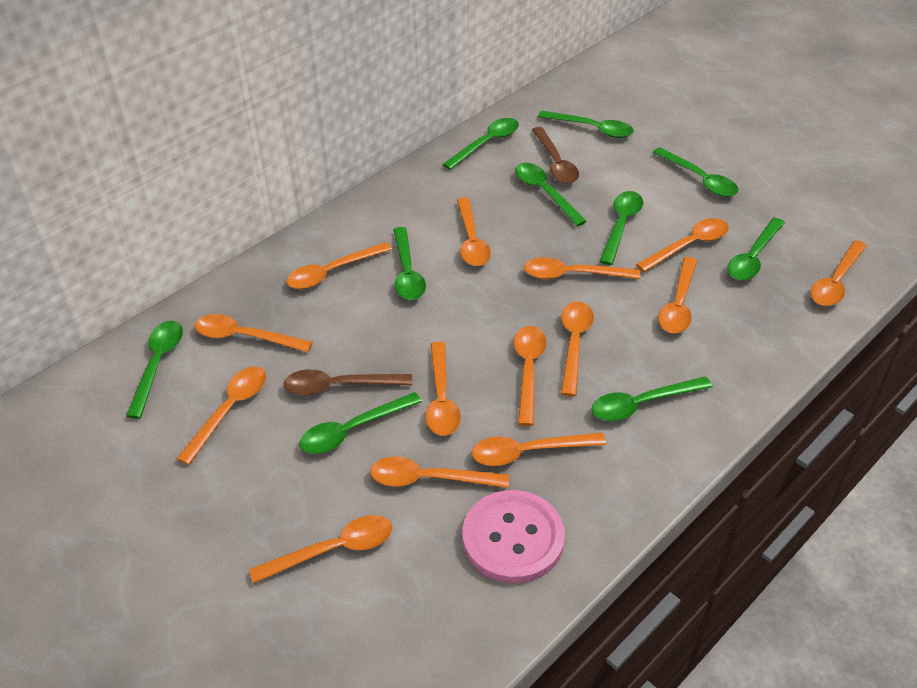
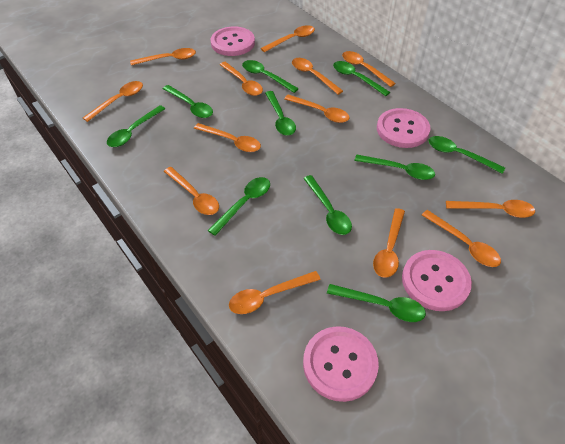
brown spoon: [283,369,412,396] [532,127,579,184] = 2 -> none = 0
orange spoon: [177,367,266,465] [195,314,313,352] [249,515,393,584] [286,242,392,289] [370,456,509,488] [425,341,461,436] [457,197,491,266] [472,433,606,466] [513,326,547,426] [524,257,640,279] [561,301,594,396] [636,218,729,272] [658,257,697,333] [811,240,867,306] = 14 -> [83,81,143,122] [130,48,196,65] [164,167,219,215] [194,123,261,152] [220,62,263,96] [229,271,321,314] [261,25,315,52] [284,94,349,123] [292,58,343,95] [342,51,396,87] [373,208,405,278] [422,210,501,267] [446,200,535,218] = 13
pink button: [463,490,565,583] = 1 -> [211,27,255,56] [303,326,379,402] [377,108,430,148] [402,250,472,311] = 4

